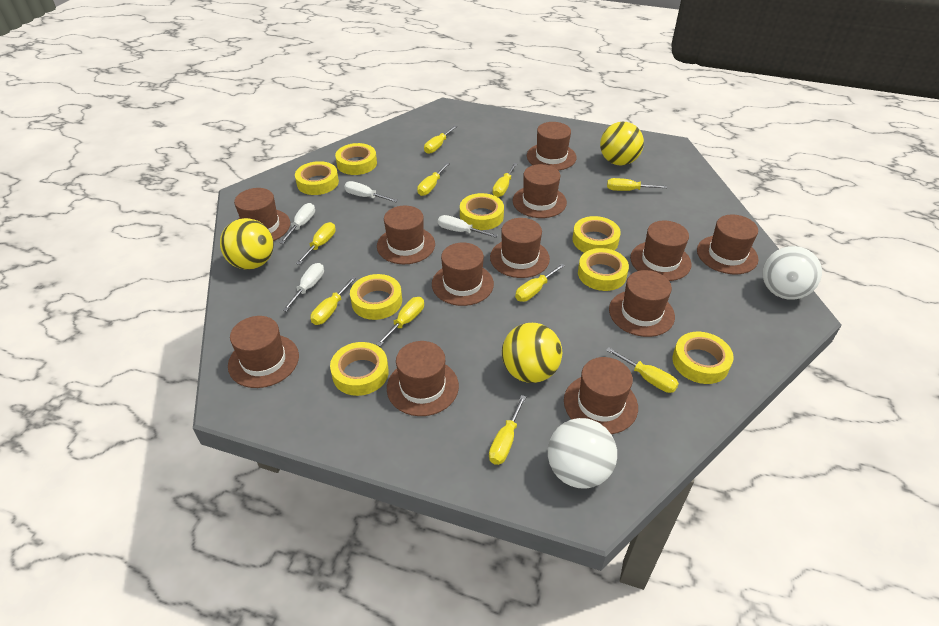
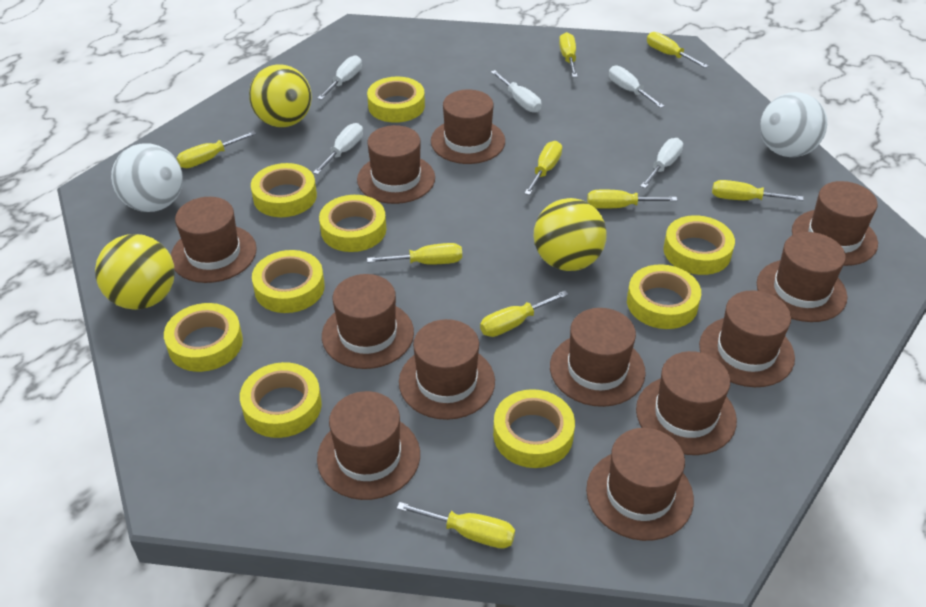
white screwdriver: [280,203,315,244] [282,263,324,312] [344,181,398,202] [438,215,498,238] = 4 -> [313,123,363,174] [317,55,362,100] [491,70,541,113] [609,65,665,108] [640,138,683,188] = 5
yellow screwdriver: [296,222,336,265] [311,276,356,325] [376,297,424,346] [417,163,450,196] [424,125,457,154] [489,395,526,465] [492,163,518,197] [515,263,565,302] [606,347,679,393] [607,178,667,191] = 10 -> [177,131,256,168] [367,243,462,264] [397,502,515,548] [480,291,569,337] [524,141,562,195] [559,32,578,77] [587,190,677,209] [647,32,708,68] [712,180,804,201] = 9
yellow tape: [295,161,339,195] [330,342,389,396] [335,143,377,175] [350,274,402,320] [460,193,504,230] [572,216,621,253] [578,248,629,291] [672,332,734,384] = 8 -> [164,303,243,372] [240,362,322,438] [251,163,317,217] [252,250,325,313] [319,195,386,252] [367,77,425,123] [493,389,575,468] [627,264,701,329] [663,215,735,275] = 9

